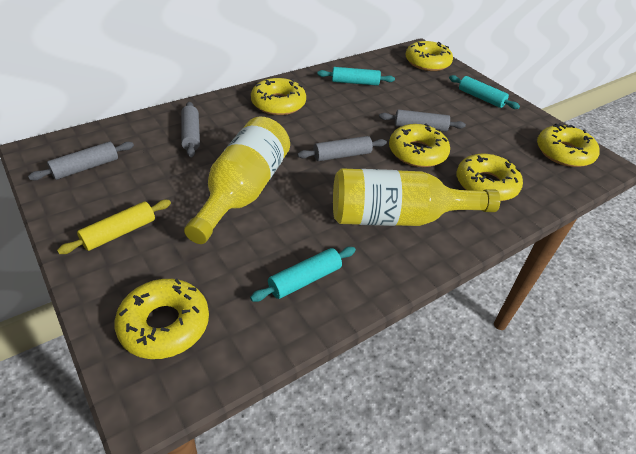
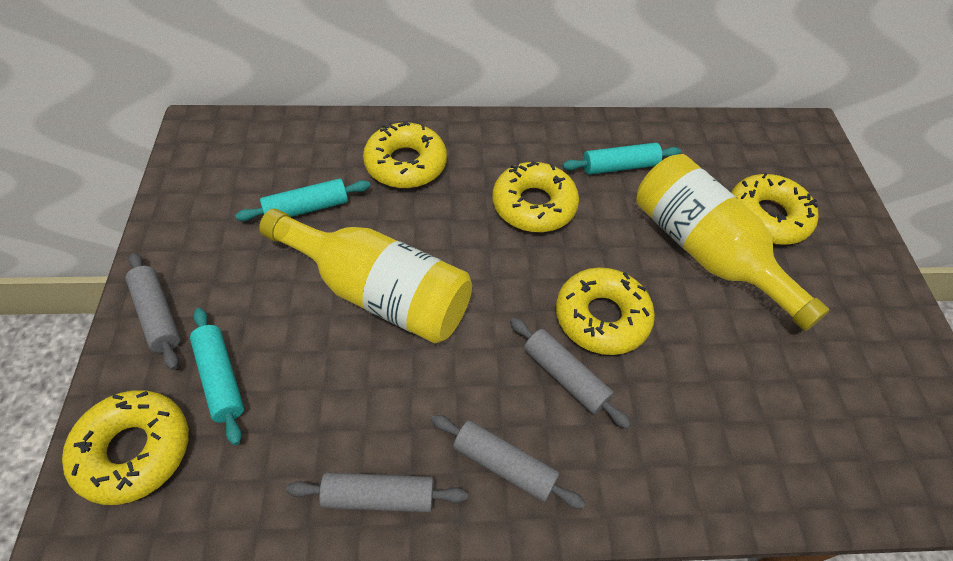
yellow donut: [115,279,209,359] [251,78,306,115] [389,124,450,167] [405,41,453,71] [457,154,523,201] [537,123,600,167] = 6 -> [62,390,189,505] [363,121,447,188] [492,161,579,232] [556,267,655,355] [731,173,819,245] = 5
yellow rolling pin: [57,200,171,254] = 1 -> none = 0

